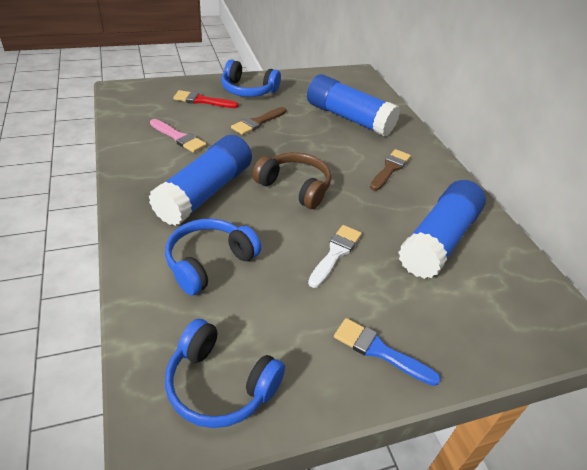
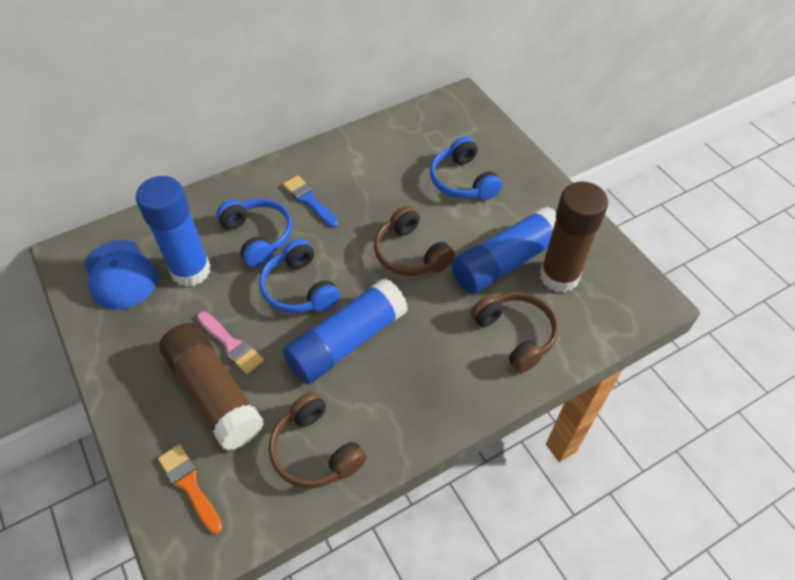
blue cap: none = 0 -> [84,240,157,310] = 1
brown brush: [231,107,286,135] [370,149,411,191] = 2 -> none = 0
brown glue stick: none = 0 -> [159,323,264,451] [540,182,608,293] = 2
brown headphones: [253,152,331,209] = 1 -> [269,392,366,488] [374,206,455,276] [471,292,558,373] = 3
orange brush: none = 0 -> [158,444,222,534] = 1
red brush: [173,90,238,108] = 1 -> none = 0
white brush: [308,225,362,288] = 1 -> none = 0

